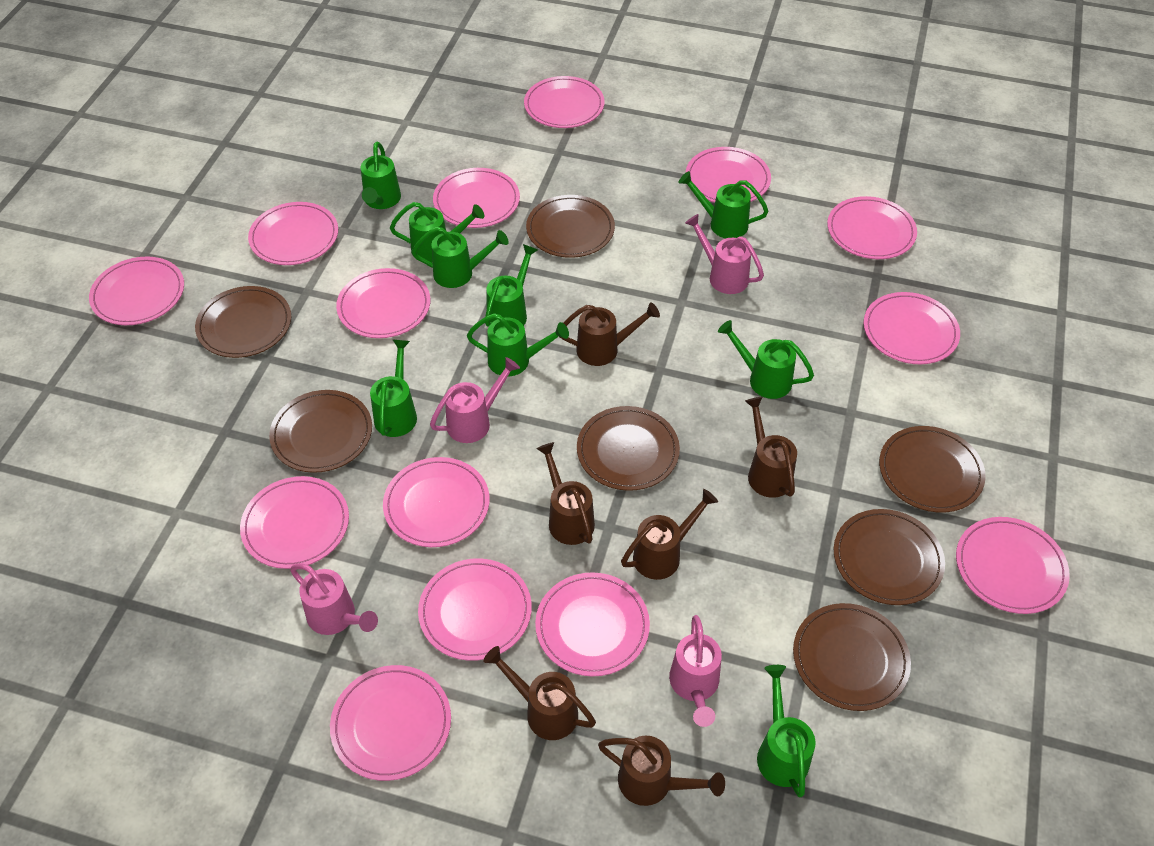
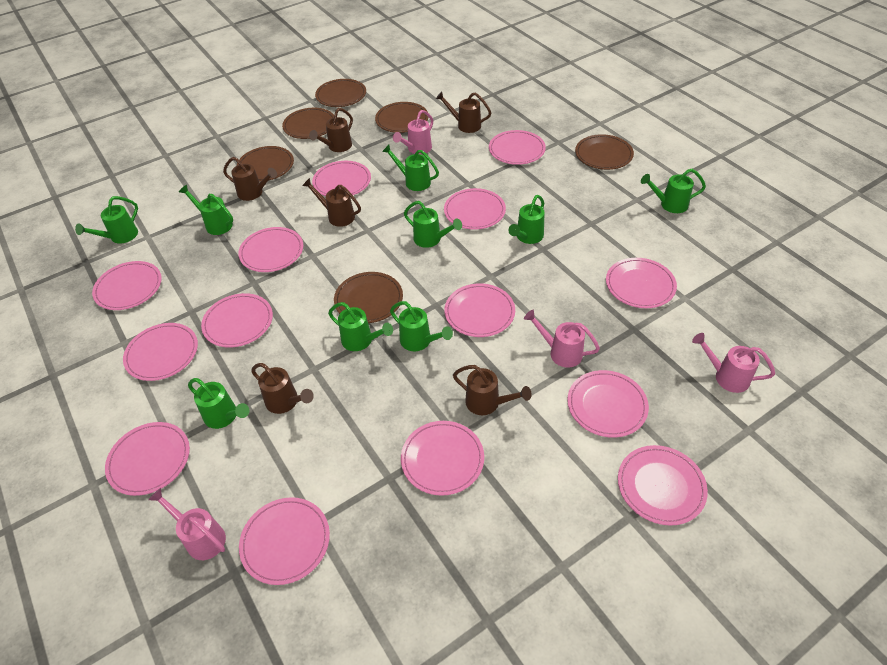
brown plate: [195,286,291,358] [269,390,372,473] [526,195,615,258] [577,406,680,491] [793,603,911,711] [834,509,945,605] [879,426,986,512] = 7 -> [237,146,294,181] [282,108,334,139] [315,79,366,107] [334,272,403,323] [375,102,428,133] [575,134,634,170] = 6

